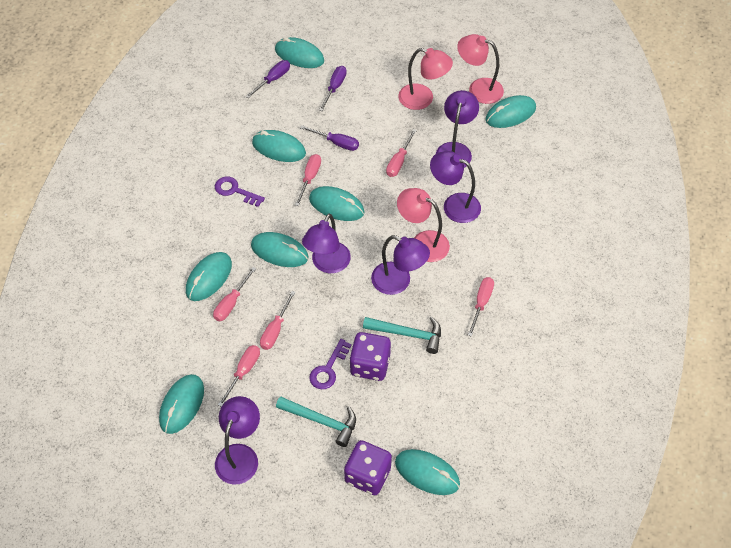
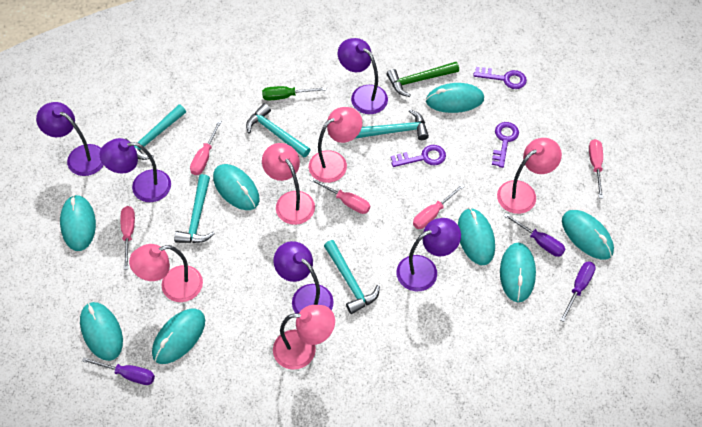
green hammer: none = 0 -> [387,62,459,97] = 1
green screwdriver: none = 0 -> [262,86,327,100] = 1
pink lamp: [397,188,450,262] [398,48,453,110] [457,34,504,104] = 3 -> [129,244,203,302] [262,143,315,225] [273,305,335,370] [309,107,362,183] [497,138,562,214] = 5
pink screwdriver: [213,267,256,321] [218,345,260,407] [260,291,296,350] [295,154,321,206] [386,129,417,177] [468,277,494,337] = 6 -> [121,206,135,270] [190,120,222,175] [309,177,370,214] [413,184,465,229] [589,139,603,198] = 5
purple dice: [344,440,392,495] [349,332,391,381] = 2 -> none = 0
purple key: [215,176,265,207] [309,339,352,389] = 2 -> [391,145,446,167] [473,67,527,89] [492,122,519,168] = 3
turquoise hammer: [276,396,356,447] [363,317,441,354] = 2 -> [125,104,186,160] [174,174,214,243] [246,103,311,157] [324,240,380,314] [354,109,429,140] = 5

